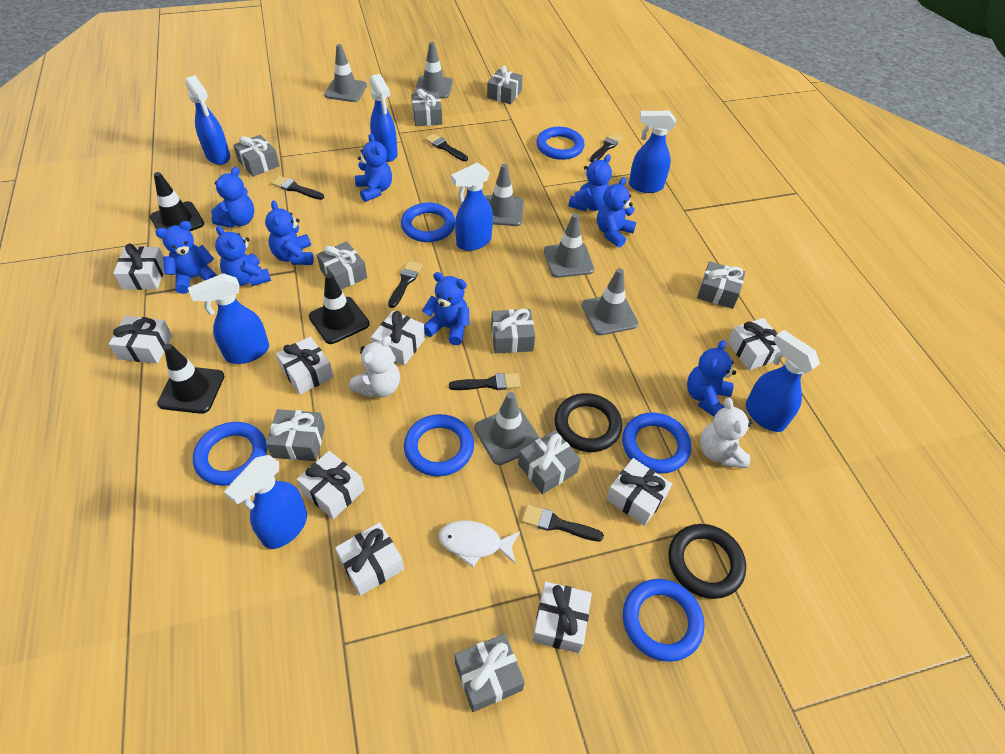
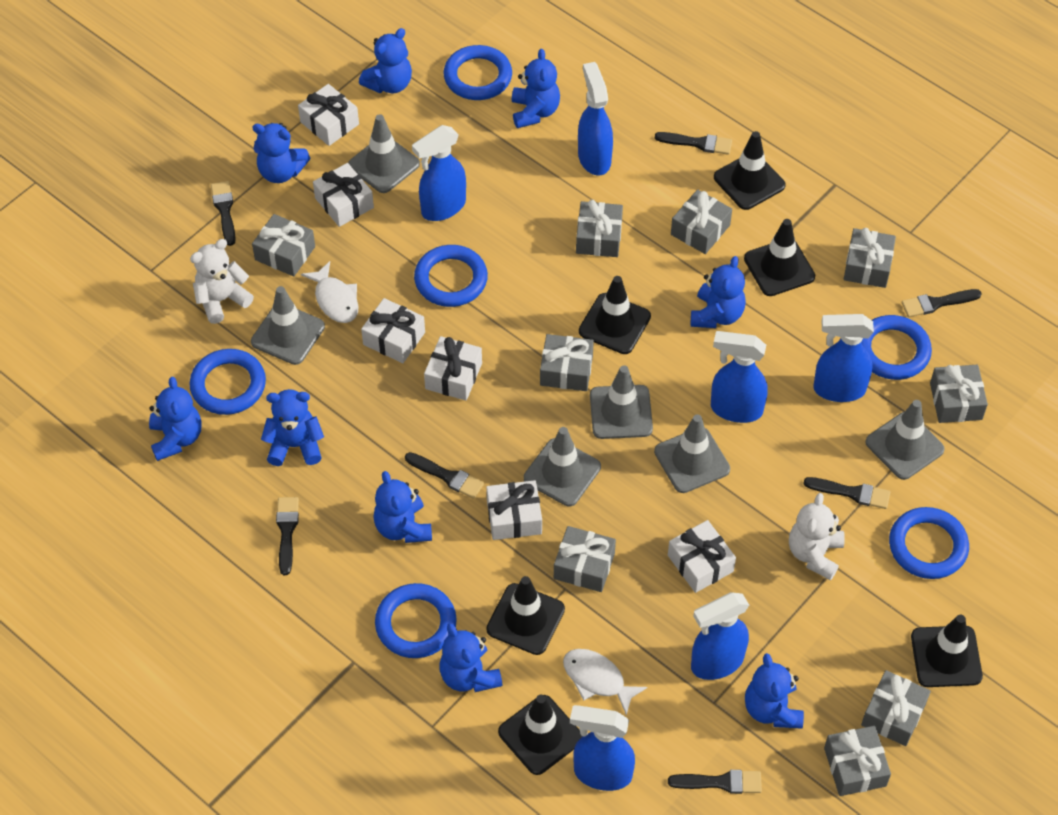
black brush: [271,176,324,200] [388,261,422,308] [425,133,468,161] [449,373,521,390] [522,505,604,542] [590,133,623,162] = 6 -> [211,181,236,246] [276,497,299,575] [405,452,484,499] [655,132,732,155] [668,770,762,794] [803,477,890,509] [902,289,982,317] = 7
black ring: [555,393,622,452] [668,524,746,599] = 2 -> none = 0
black traffic cone: [150,172,204,231] [157,344,224,414] [309,273,370,344] = 3 -> [486,576,565,655] [498,695,582,775] [579,276,651,354] [714,131,786,210] [744,219,815,296] [911,615,983,687] = 6
blue spray bottle: [185,75,230,165] [188,273,269,364] [224,455,307,549] [369,74,398,162] [451,163,493,251] [629,111,676,193] [746,330,820,432] = 7 -> [412,125,466,221] [570,705,635,791] [578,62,613,176] [691,592,749,680] [711,331,768,423] [813,314,874,402] = 6
white fish: [439,520,520,567] = 1 -> [301,261,359,323] [563,649,647,715] = 2
white gift: [109,316,173,364] [113,244,164,290] [276,337,334,395] [296,451,365,519] [335,522,404,596] [371,311,425,366] [532,582,592,653] [606,458,672,526] [727,318,780,370] = 9 -> [298,84,359,146] [313,163,374,227] [361,298,425,363] [424,336,482,401] [486,480,542,540] [668,520,736,593] = 6

